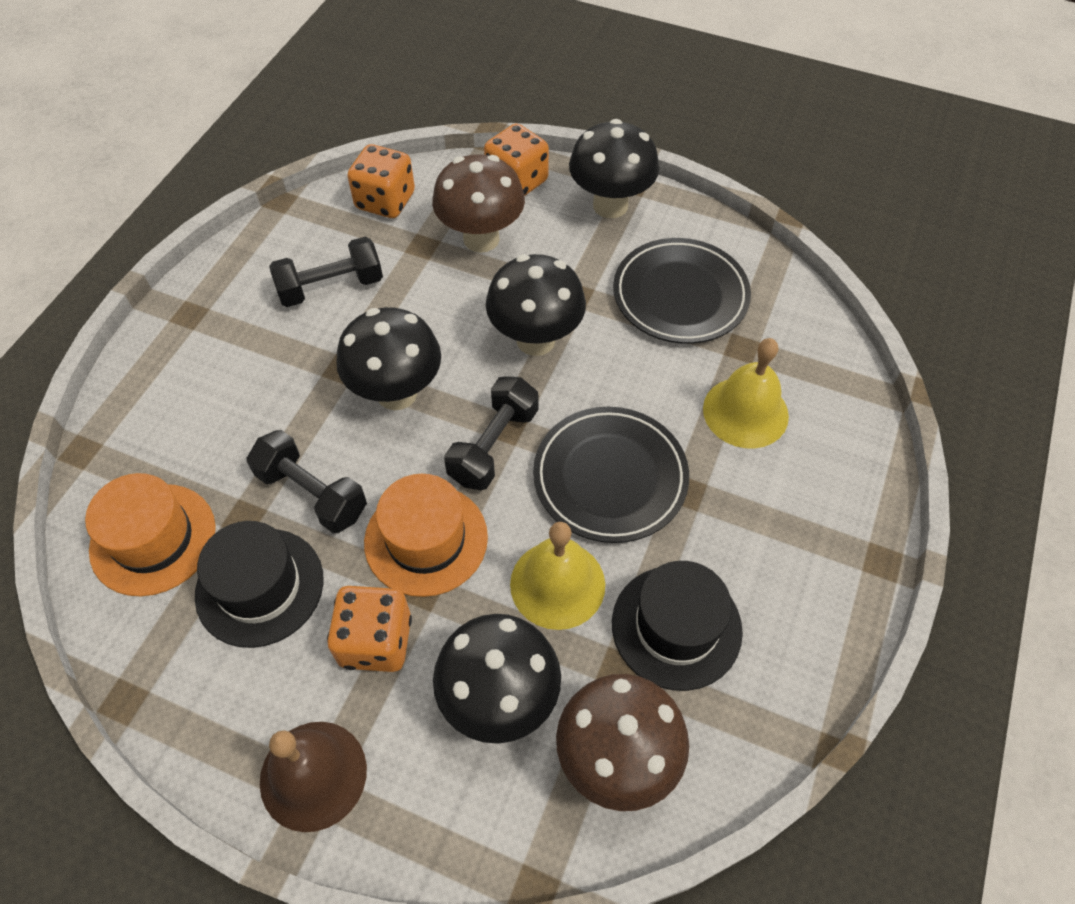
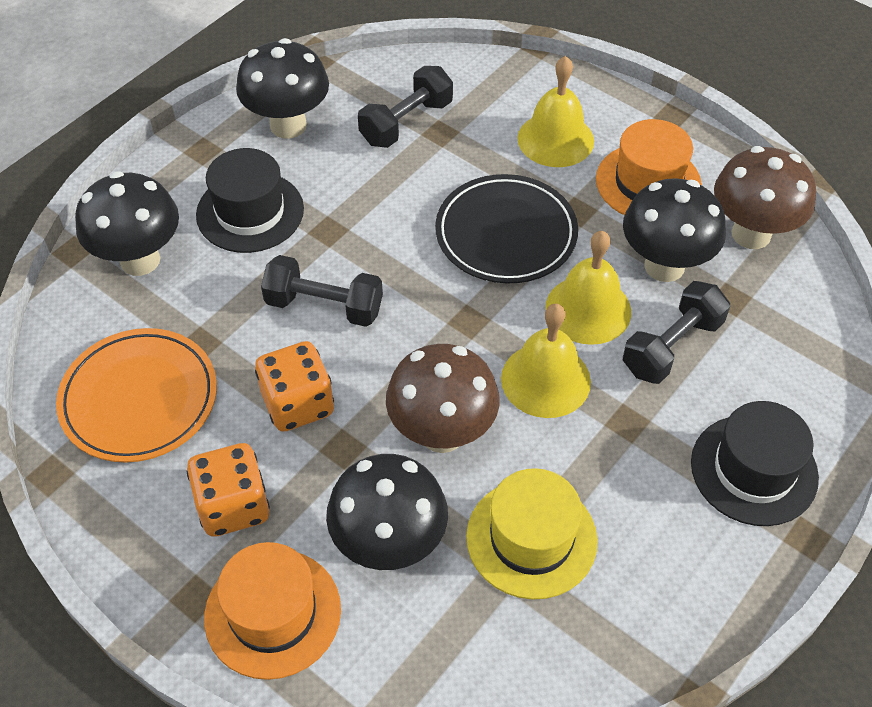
black plate: [533,407,689,543] [613,238,751,344] = 2 -> [435,174,578,283] = 1
brown bell: [260,722,367,832] = 1 -> none = 0
orange dice: [327,586,412,672] [347,144,415,218] [484,123,549,195] = 3 -> [187,443,270,537] [255,341,334,432] = 2
orange plate: none = 0 -> [56,328,217,463] = 1
yellow bell: [510,522,605,630] [703,338,789,449] = 2 -> [501,304,591,418] [517,56,594,167] [545,231,631,345] = 3
yellow hat: none = 0 -> [466,468,598,600] = 1

